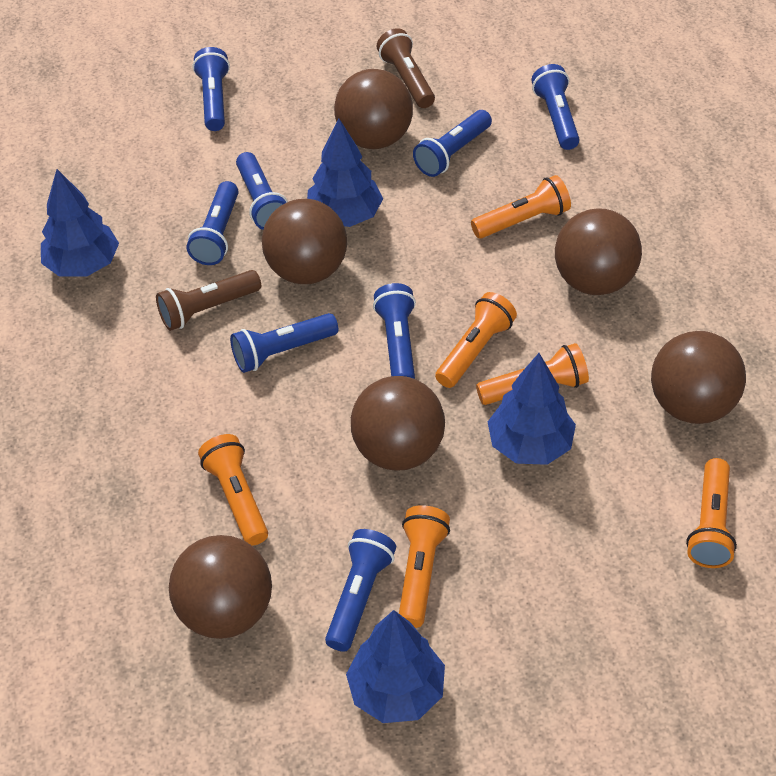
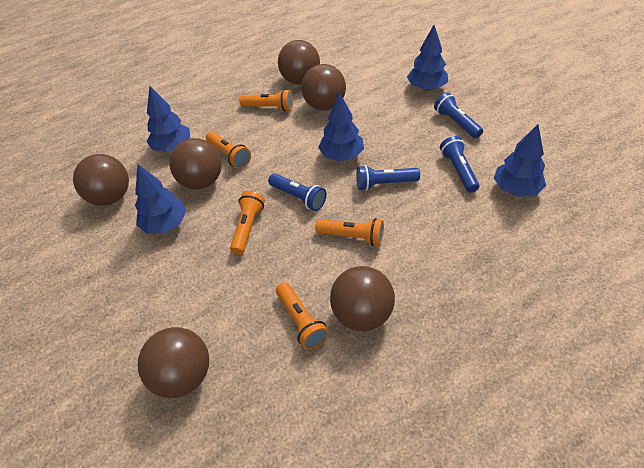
blue flashlight: [187,181,239,265] [193,47,230,131] [230,313,339,373] [236,152,288,230] [325,529,396,652] [373,283,416,379] [413,110,492,177] [532,64,580,150] = 8 -> [268,174,326,211] [357,165,420,191] [434,92,483,138] [440,136,479,193] = 4
blue tree: [41,169,119,277] [307,119,383,227] [346,610,445,723] [488,353,576,465] = 4 -> [135,164,187,234] [147,86,190,152] [318,92,364,161] [407,25,448,91] [494,124,546,197] = 5
brown flashlight: [156,270,261,331] [376,28,435,108] = 2 -> none = 0
orange flashlight: [198,434,268,546] [399,505,450,628] [435,292,517,388] [471,175,571,238] [476,343,589,405] [686,458,737,568] = 6 -> [206,131,251,169] [230,191,265,255] [239,89,293,111] [276,282,329,350] [315,218,384,246] = 5

